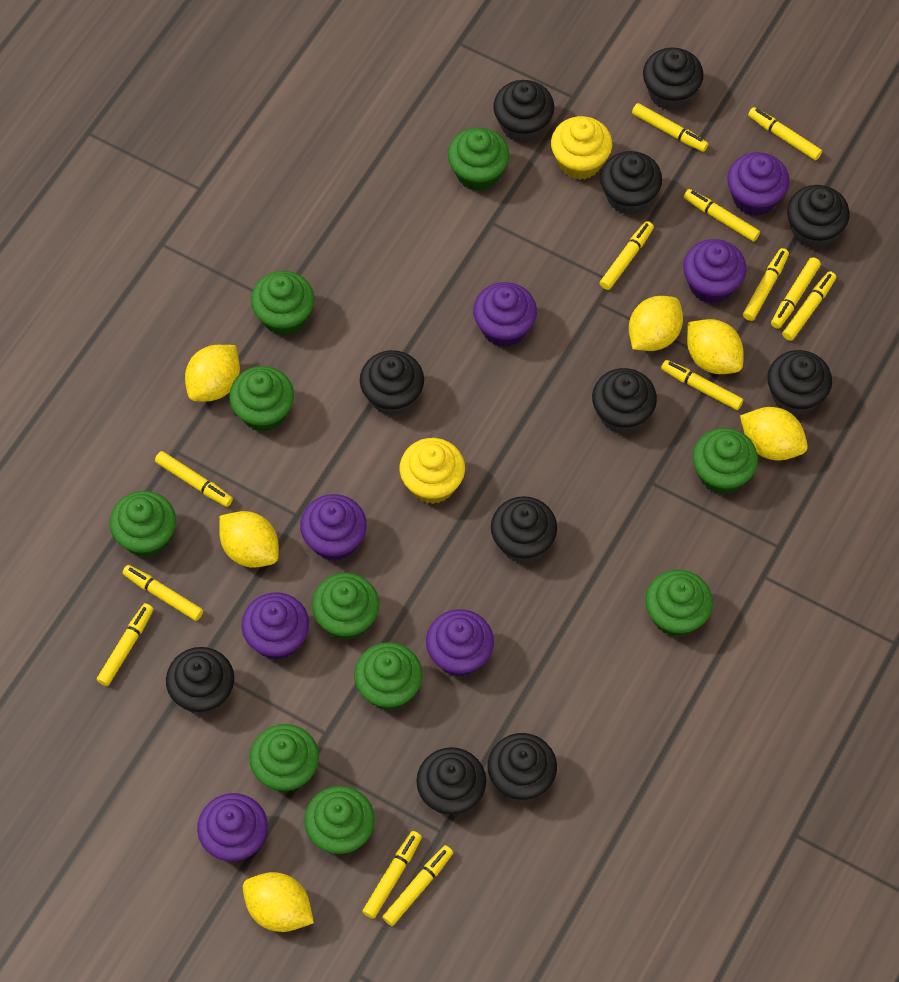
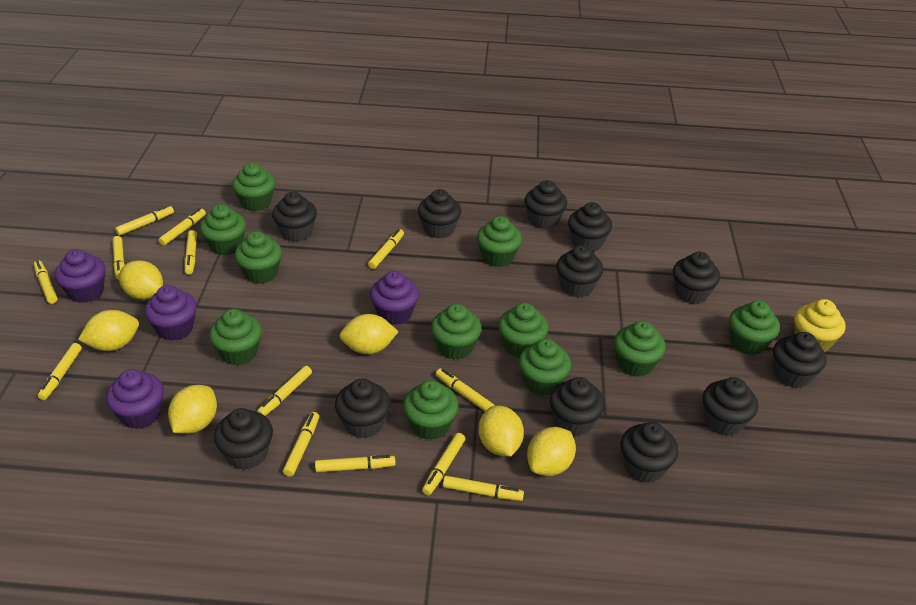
black cupcake: [166,647,234,715] [360,350,424,416] [416,747,486,816] [488,733,557,802] [491,496,557,563] [493,80,554,143] [592,368,657,434] [600,151,662,215] [643,47,704,110] [767,350,832,416] [787,185,850,249] = 11 -> [214,408,273,470] [272,192,317,242] [335,379,391,438] [418,189,461,239] [525,180,567,229] [550,377,605,436] [557,245,603,297] [568,202,612,252] [620,422,679,483] [673,252,720,304] [703,377,758,436] [773,332,826,388] = 12
green cupcake: [109,491,176,557] [229,366,294,432] [250,724,319,792] [251,271,314,336] [304,786,375,855] [312,573,379,640] [354,642,423,710] [448,127,510,191] [645,570,713,637] [692,428,758,494] = 10 -> [200,204,246,255] [209,309,262,365] [232,163,275,211] [234,231,282,284] [403,380,459,440] [431,304,482,360] [477,216,522,267] [498,303,549,358] [519,339,571,396] [614,321,666,377] [729,300,780,355] = 11
purple cupcake: [197,793,268,862] [241,592,309,660] [300,494,367,561] [426,609,494,677] [473,282,537,347] [683,239,746,304] [727,152,790,216] = 7 -> [55,249,106,303] [106,369,164,429] [144,285,197,341] [370,271,419,325] = 4
yellow cupcake: [400,438,465,504] [551,116,612,180] = 2 -> [794,299,845,352] = 1

